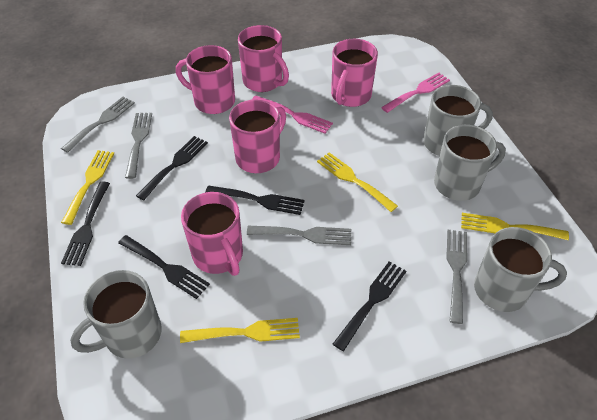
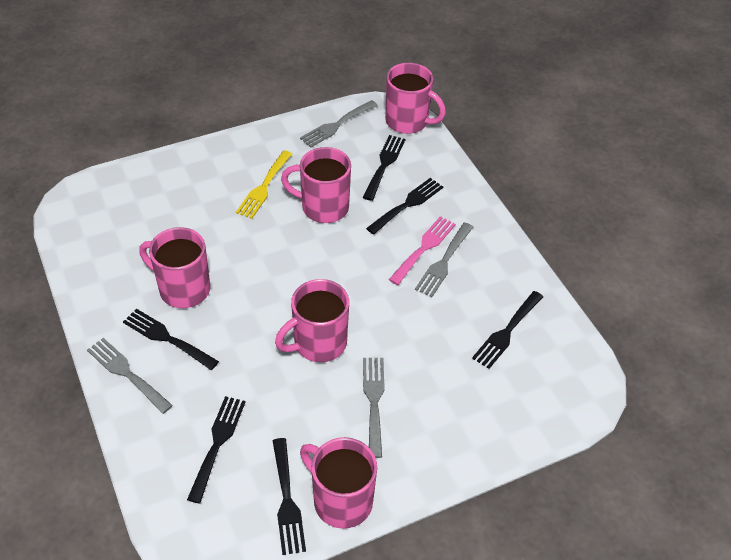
black fork: [61,181,110,266] [118,235,210,299] [136,136,208,201] [205,186,305,215] [333,261,406,351] = 5 -> [123,309,219,370] [187,396,246,504] [272,438,306,555] [363,135,405,201] [366,178,443,235] [472,291,543,369] = 6
grey mug: [70,270,162,359] [423,85,493,156] [434,125,506,201] [474,227,567,312] = 4 -> none = 0
pink fork: [252,95,333,134] [381,73,450,113] = 2 -> [389,216,456,285] = 1
yellow fork: [61,150,114,225] [180,318,300,343] [317,152,398,212] [461,213,569,240] = 4 -> [236,150,292,219] = 1

